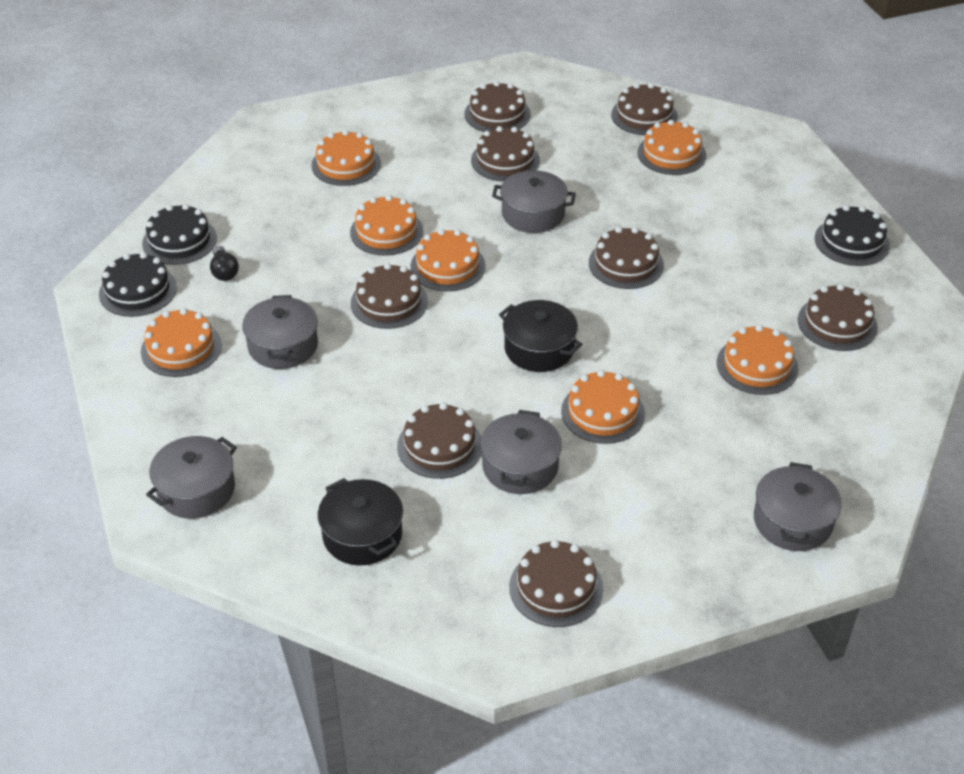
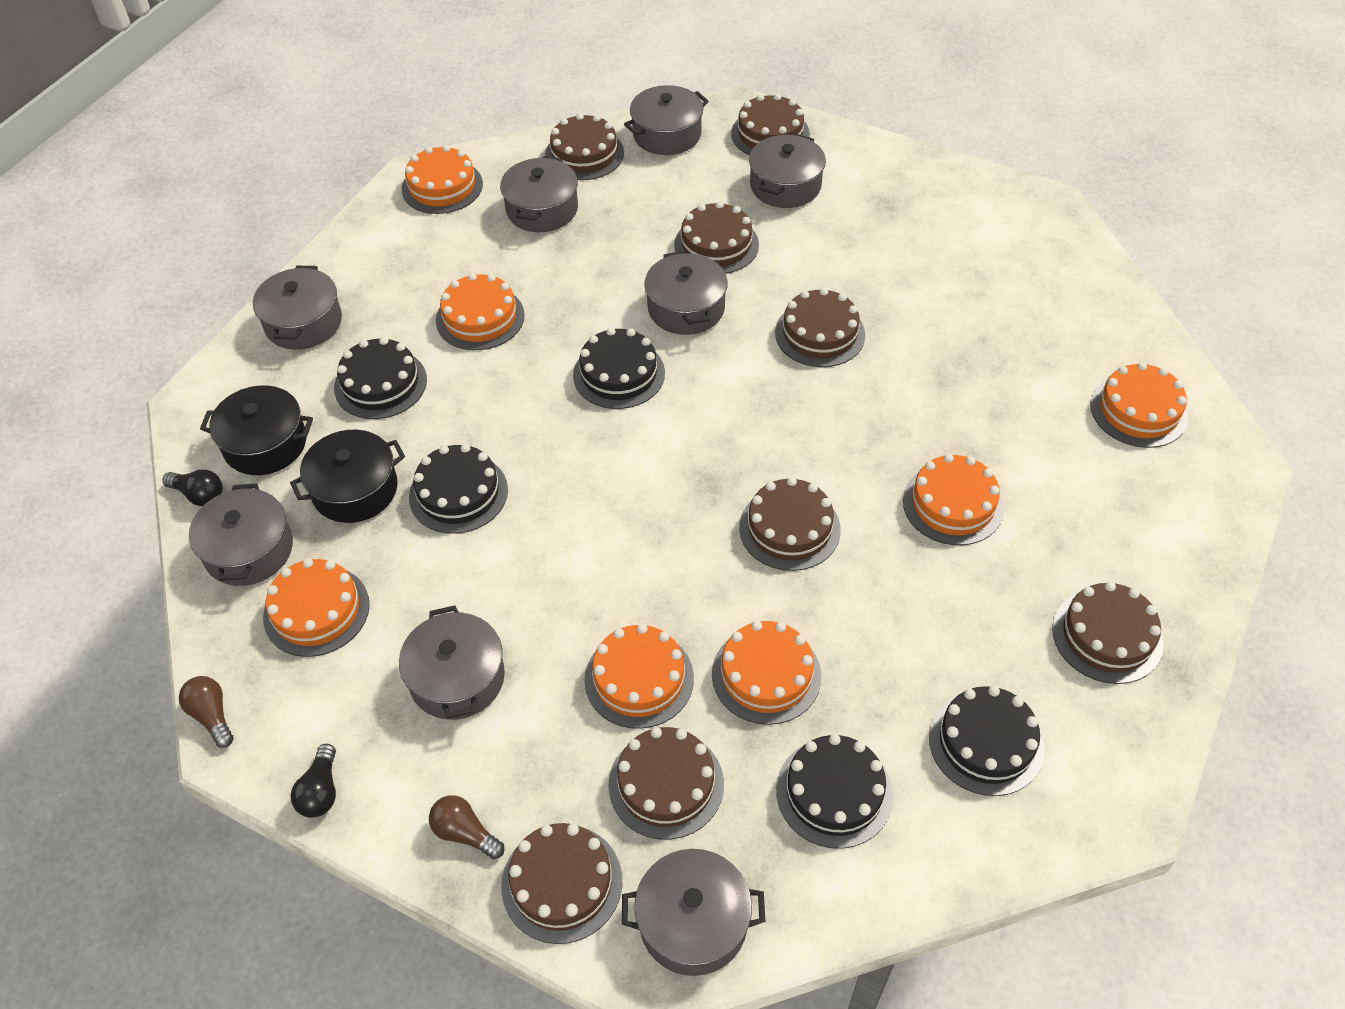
black cake: [99,252,177,317] [142,204,217,265] [815,205,890,266] = 3 -> [334,337,427,419] [409,444,508,534] [573,328,665,409] [776,734,893,849] [929,686,1045,796] = 5
black light bulb: [210,246,239,281] = 1 -> [162,469,223,506] [290,744,336,818] = 2
brown light bulb: none = 0 -> [179,676,234,748] [429,795,504,859] = 2
grey pot: [146,436,237,519] [242,295,318,369] [480,410,562,494] [492,170,576,233] [754,462,842,551] = 5 -> [189,483,293,586] [253,266,342,350] [399,606,505,720] [500,156,578,232] [622,849,766,976] [624,85,709,155] [644,251,728,335] [749,134,826,208] = 8

